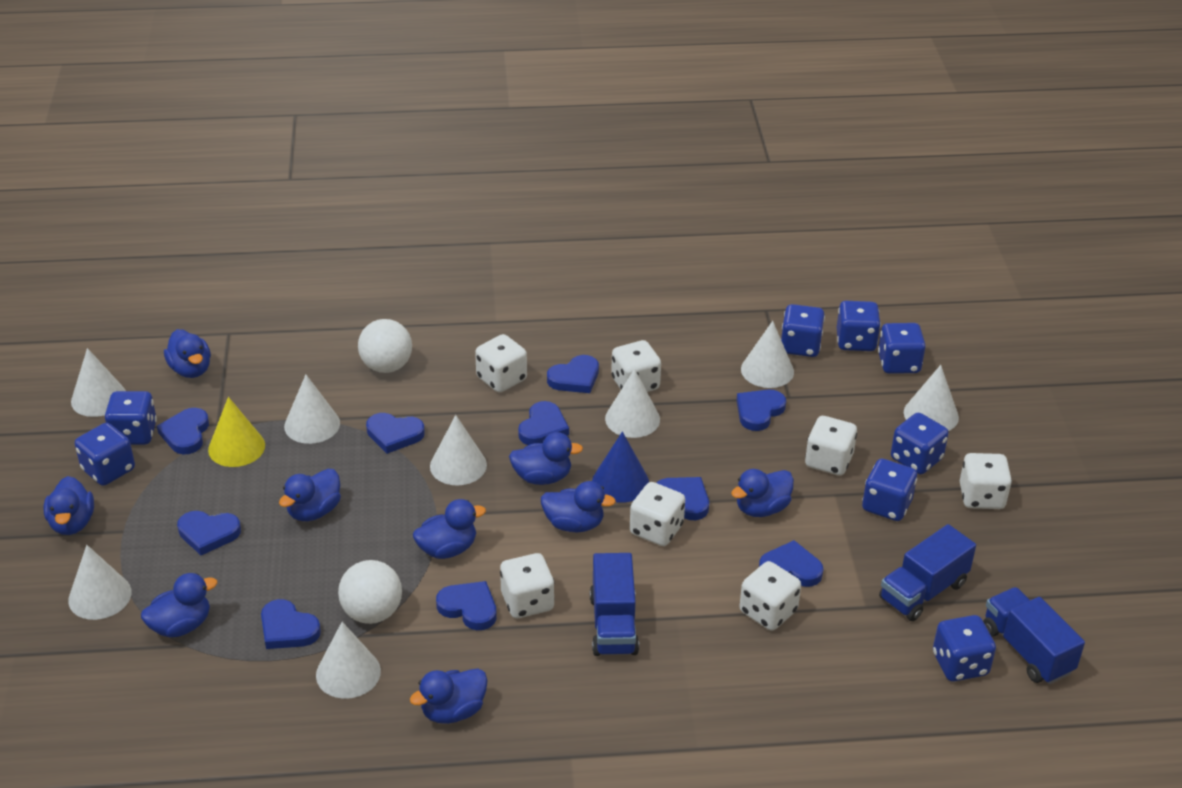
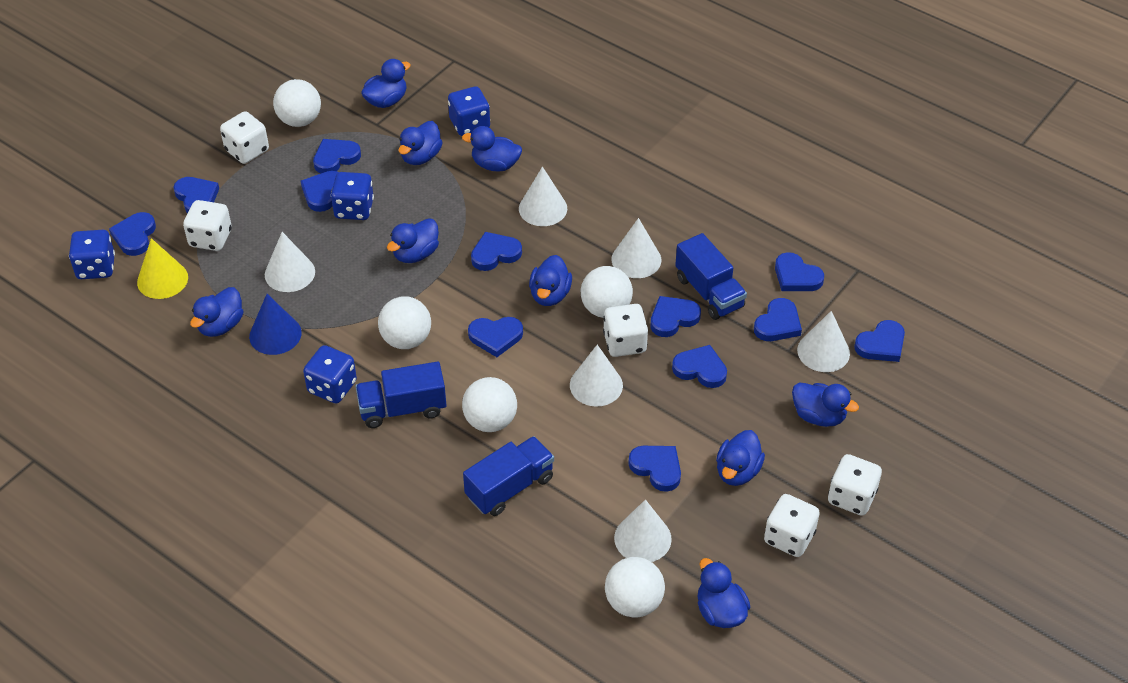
blue dice: [75,423,135,486] [105,391,157,445] [781,304,825,357] [837,301,881,351] [862,459,917,521] [878,323,926,374] [891,413,949,474] [933,615,996,682] = 8 -> [69,230,115,279] [303,345,357,404] [331,172,374,220] [448,86,490,136] = 4
blue heart: [157,408,209,455] [177,511,241,555] [261,599,321,649] [366,413,425,454] [436,581,497,630] [518,401,569,445] [547,355,599,393] [656,477,709,520] [736,390,786,431] [759,540,824,587] = 10 -> [109,212,156,256] [173,177,219,213] [301,171,338,212] [313,139,361,173] [468,317,523,357] [471,232,522,271] [628,446,681,492] [650,296,701,337] [672,345,727,388] [754,298,802,341] [775,252,824,291] [854,320,905,362] = 12
white ball: [338,560,402,624] [358,319,412,373] = 2 -> [273,79,321,127] [378,296,431,349] [462,377,517,432] [581,266,633,318] [605,557,665,618] = 5
white cone: [68,545,132,620] [71,348,126,417] [284,375,340,444] [316,622,381,699] [430,415,487,486] [605,369,660,438] [741,321,794,388] [904,365,959,431] = 8 -> [265,232,315,292] [519,167,567,226] [570,345,623,406] [611,218,661,278] [614,500,672,562] [797,311,850,372] = 6
white dice: [475,334,527,393] [500,553,555,618] [611,340,661,392] [630,482,685,546] [740,561,801,631] [805,416,857,476] [960,453,1012,509] = 7 -> [183,200,232,251] [220,111,269,164] [603,304,648,357] [764,494,820,557] [828,454,882,516] = 5

